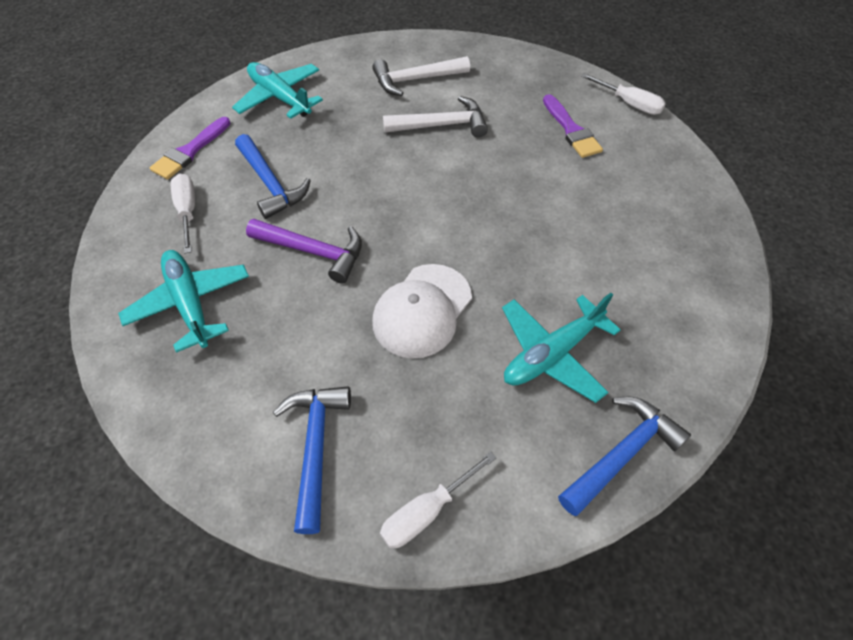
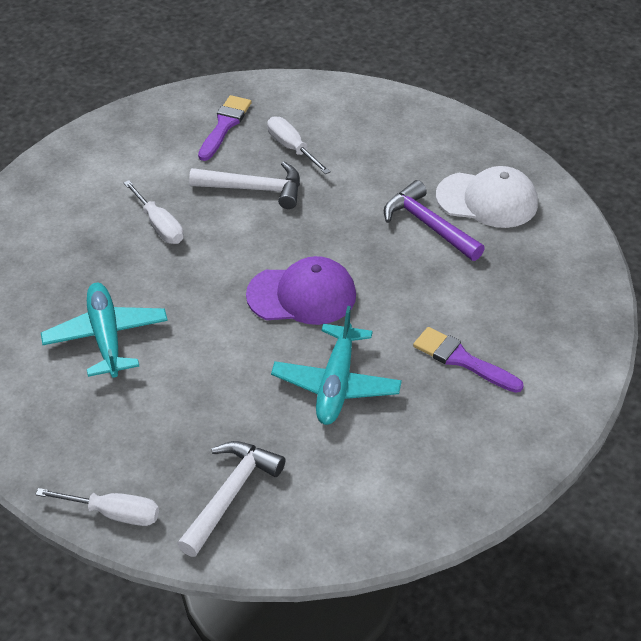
blue hammer: [235,134,311,219] [273,386,351,534] [558,397,691,516] = 3 -> none = 0
purple cap: none = 0 -> [246,256,356,325] = 1
turquoise plane: [118,250,249,353] [232,62,323,119] [502,293,620,403] = 3 -> [41,283,168,378] [271,306,402,425] = 2

